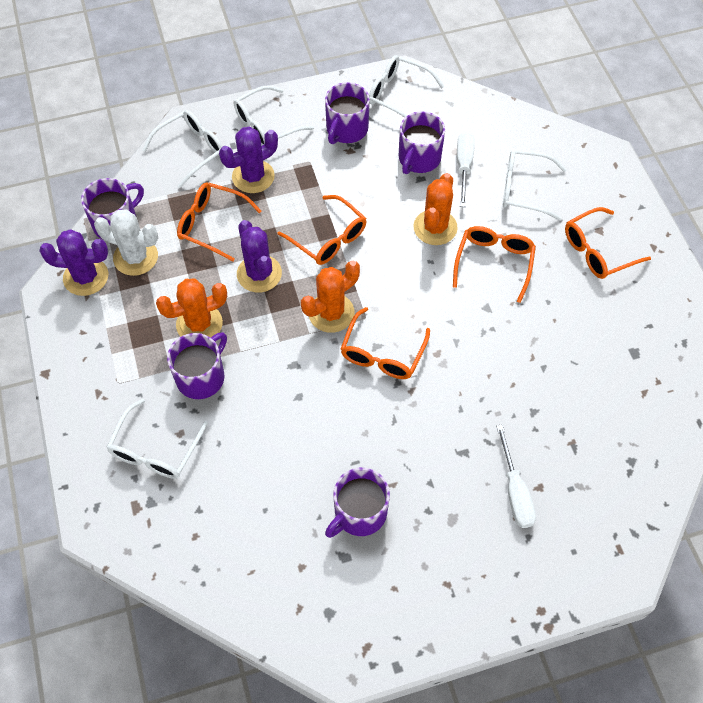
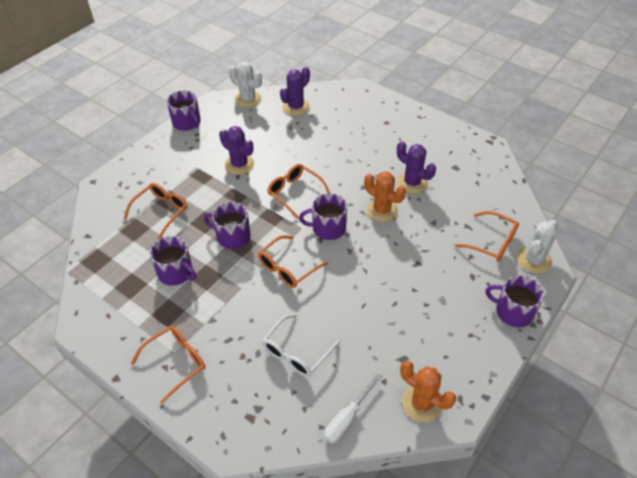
orange cactus: [156,279,227,338] [301,261,360,333] [413,173,458,245] = 3 -> [364,171,406,222] [400,360,456,422] = 2
white cactus: [94,209,158,276] = 1 -> [229,62,262,107] [517,220,558,273] = 2
white glasses: [106,399,208,479] [143,110,223,188] [234,86,314,146] [369,55,444,118] [503,149,567,220] = 5 -> [262,314,340,377] = 1
white screwdriver: [457,132,475,207] [496,424,536,528] = 2 -> [324,374,382,444] = 1

